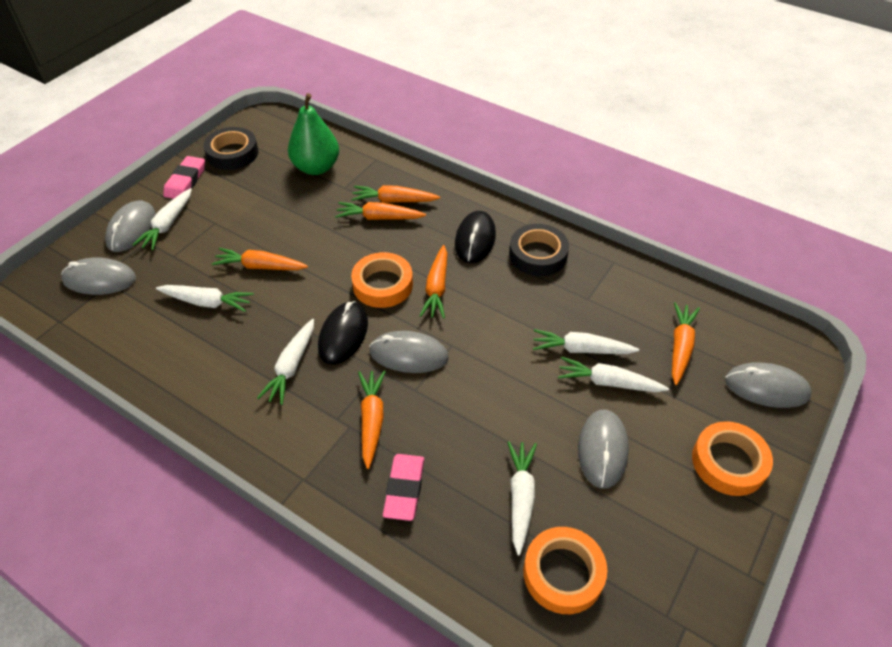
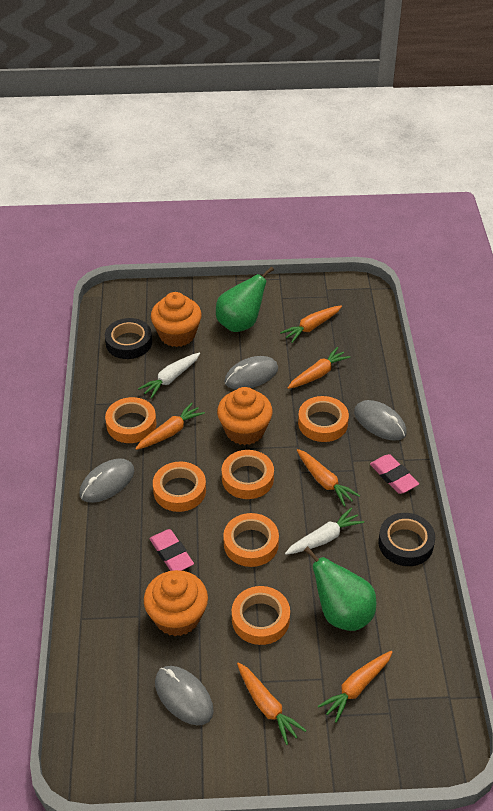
black mouse: [318,301,368,365] [455,211,496,263] = 2 -> none = 0
green pear: [288,93,339,175] = 1 -> [216,266,274,332] [304,546,376,631] = 2
grey mouse: [61,257,136,295] [105,201,156,252] [369,331,449,373] [578,410,629,489] [725,363,812,408] = 5 -> [80,458,134,503] [155,666,214,725] [224,356,278,390] [354,400,407,441] = 4
orange cupcake: none = 0 -> [144,570,208,636] [151,292,202,347] [217,387,272,445] = 3
orange tape: [351,252,413,308] [523,527,607,614] [692,421,773,496] = 3 -> [105,397,156,443] [153,462,206,512] [222,450,274,499] [223,513,279,567] [232,586,290,645] [298,396,349,442] = 6
white carrot: [132,188,192,251] [156,285,254,312] [257,319,314,405] [507,441,537,556] [533,329,639,354] [558,357,669,392] = 6 -> [138,352,200,399] [285,508,364,555] = 2

